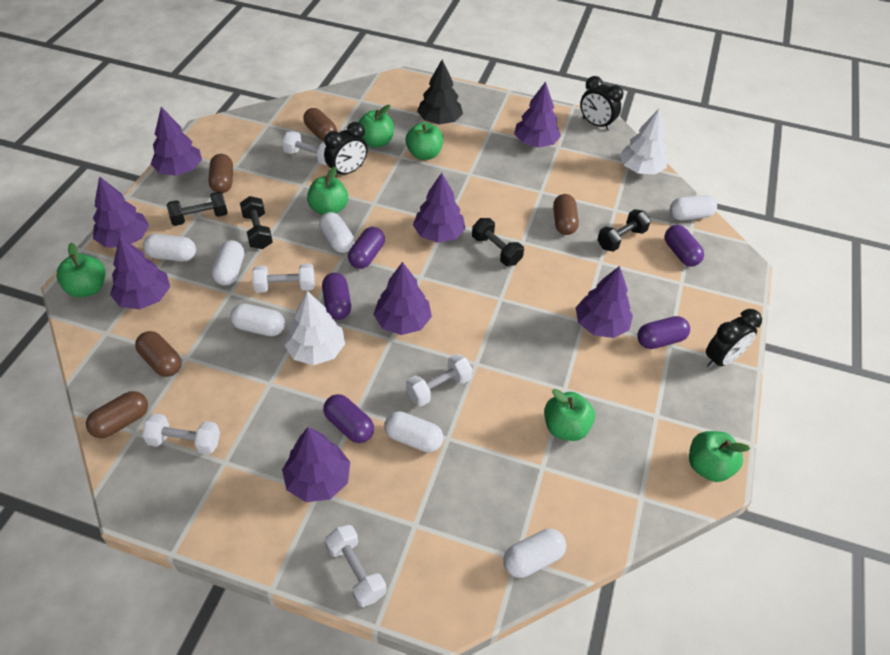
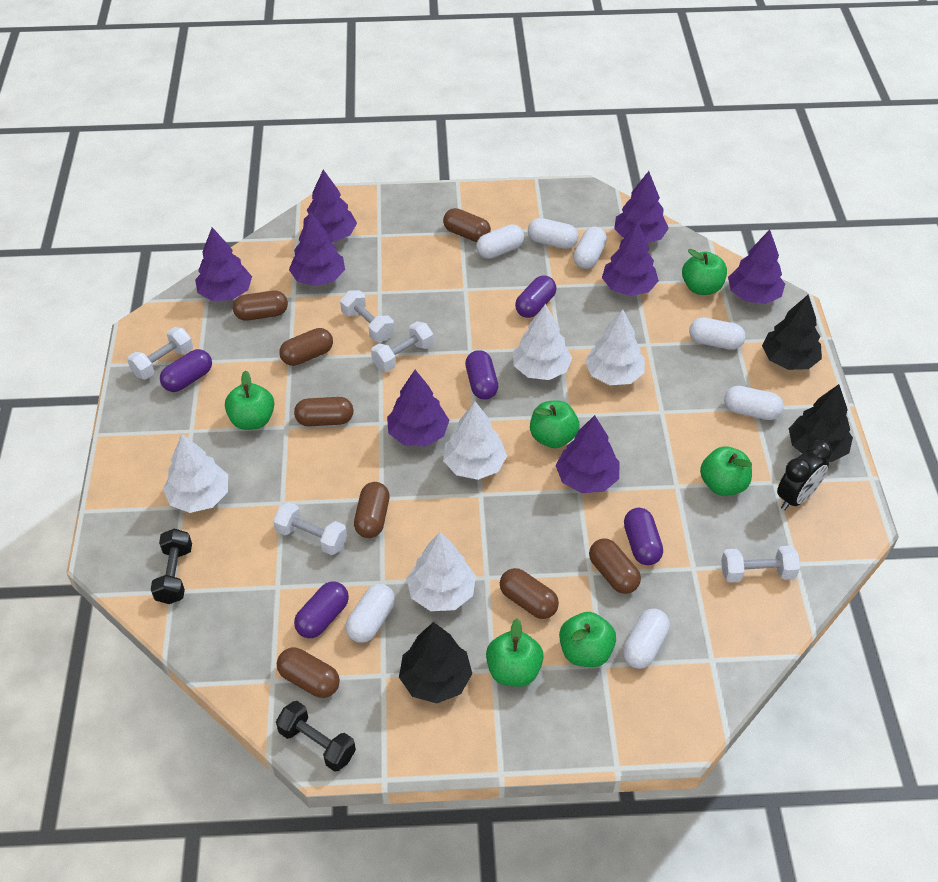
black clock: [324,122,368,178] [580,76,623,131] [706,309,762,369] = 3 -> [777,440,832,510] = 1
black dumbbell: [167,191,228,226] [240,196,273,249] [472,218,524,266] [597,209,651,252] = 4 -> [151,529,192,604] [276,701,356,772] = 2
black tree: [417,59,463,125] = 1 -> [399,622,472,703] [762,294,822,370] [789,384,853,462] = 3
brown capsule: [86,391,148,438] [135,331,182,377] [209,154,233,193] [303,108,337,141] [553,194,579,235] = 5 -> [233,291,288,321] [277,648,340,698] [279,328,333,366] [294,397,354,426] [354,482,390,538] [443,208,491,242] [500,568,559,619] [589,539,641,594] = 8
white tree: [284,291,345,365] [620,109,667,174] = 2 -> [163,434,228,513] [407,532,476,611] [443,401,507,480] [513,304,572,380] [585,309,644,385] = 5

